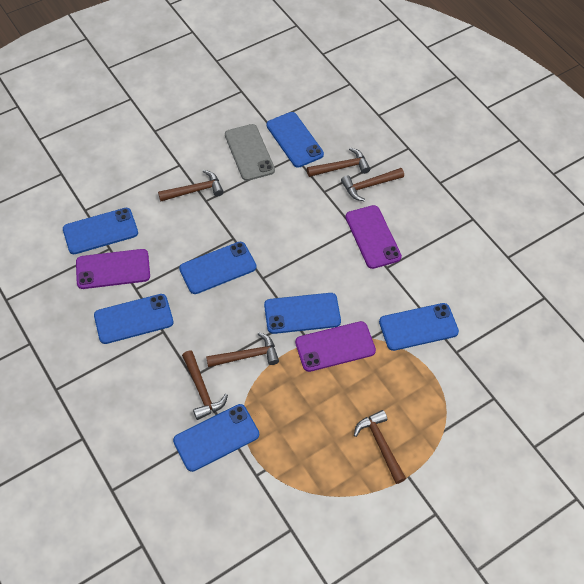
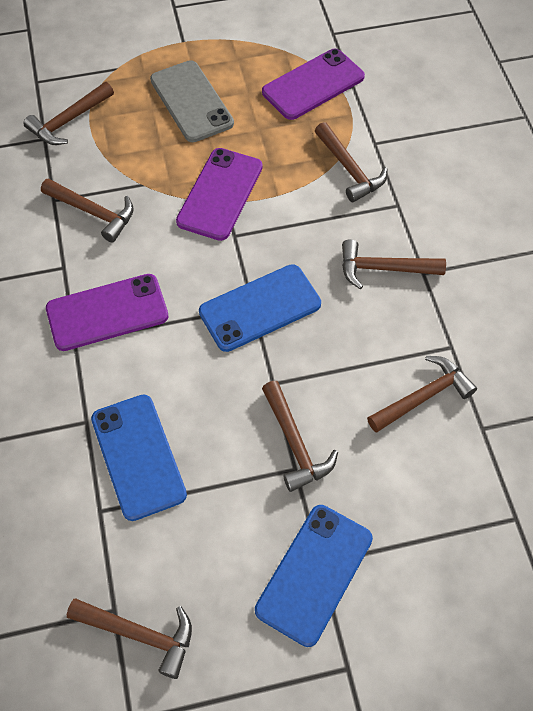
blue phone: [63,208,138,254] [94,294,173,344] [173,404,259,472] [179,242,256,294] [264,293,341,334] [266,112,324,168] [379,303,459,351] = 7 -> [91,394,187,521] [199,264,321,352] [255,505,373,647] = 3
brown hammer: [158,170,224,201] [182,351,228,420] [206,332,279,367] [307,148,370,177] [341,168,404,201] [354,410,406,484] = 6 -> [23,82,114,145] [41,178,134,242] [67,598,192,679] [262,381,338,492] [315,122,387,202] [342,239,446,290] [367,356,477,433] = 7

